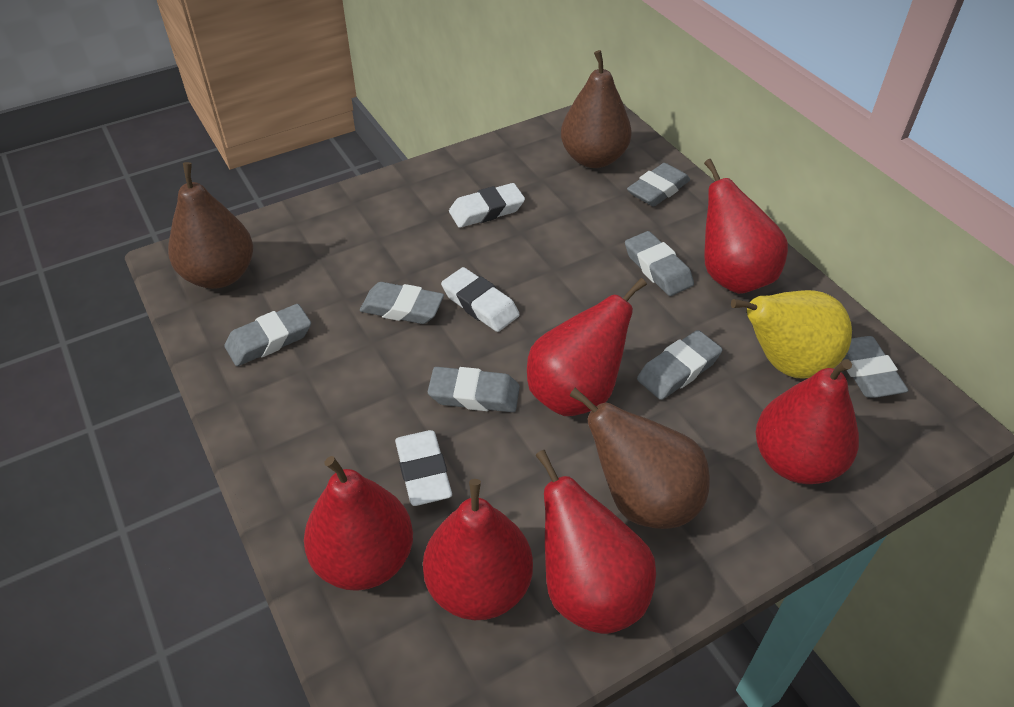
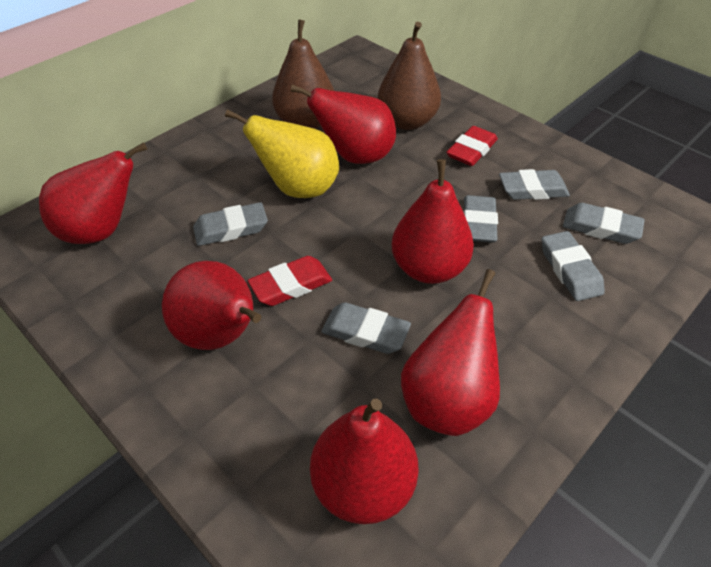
brown pear: [168,162,253,289] [561,50,632,168] [569,388,710,529] = 3 -> [272,19,334,129] [378,22,441,130] = 2
grey eraser: [224,304,311,366] [360,282,444,324] [428,367,520,412] [625,231,694,296] [627,163,690,206] [637,330,723,400] [842,336,909,398] = 7 -> [193,202,268,246] [321,302,411,354] [464,195,498,243] [499,169,570,200] [542,231,605,301] [563,203,645,244] = 6
red eraser: none = 0 -> [248,256,332,306] [446,126,498,166] = 2
white eraser: [395,430,452,506] [441,267,520,332] [449,183,525,228] = 3 -> none = 0

